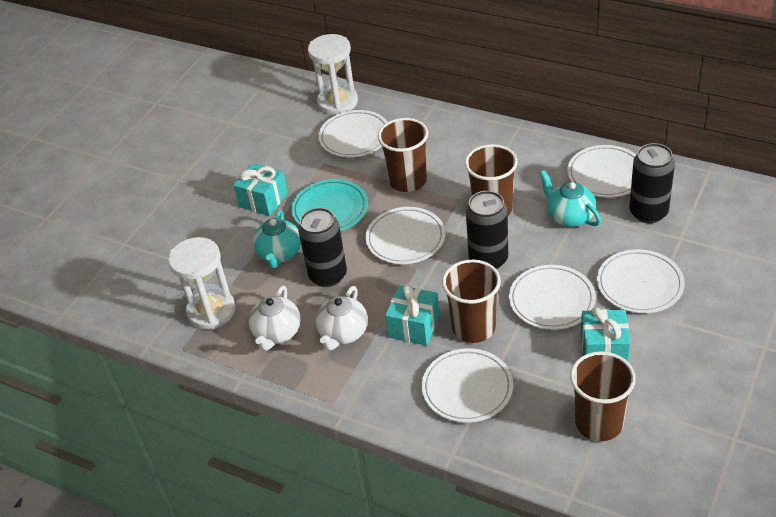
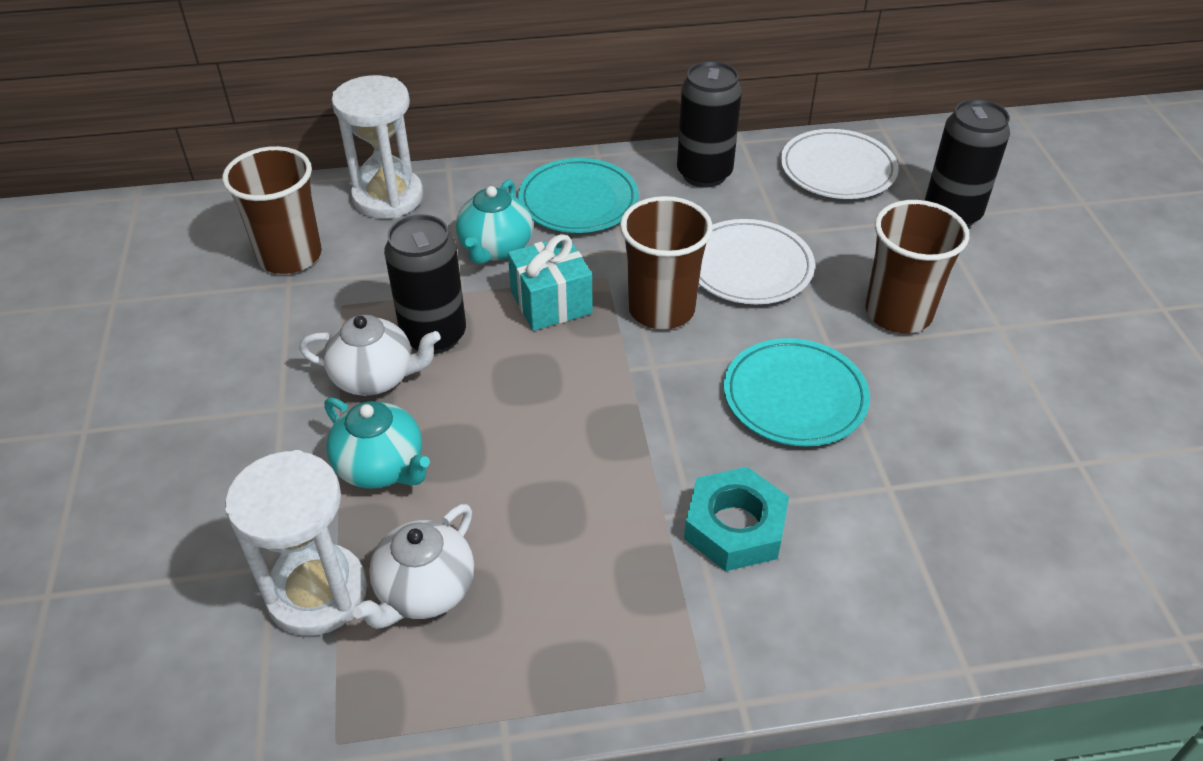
brown cup: [378,118,428,192] [442,259,501,343] [465,144,518,215] [570,351,636,441] = 4 -> [222,146,322,274] [620,196,713,329] [865,200,969,333] = 3
turquoise gift: [233,163,288,216] [385,284,440,346] [581,307,630,361] = 3 -> [508,234,593,331] = 1
turquoise nut: none = 0 -> [684,467,789,571] = 1
turquoise plate: [291,179,368,231] = 1 -> [518,158,639,233] [724,338,870,446] = 2
white plate: [318,110,387,157] [365,207,445,264] [422,348,513,423] [509,265,596,330] [567,145,636,198] [597,249,685,313] = 6 -> [699,219,815,304] [781,129,899,199] = 2

